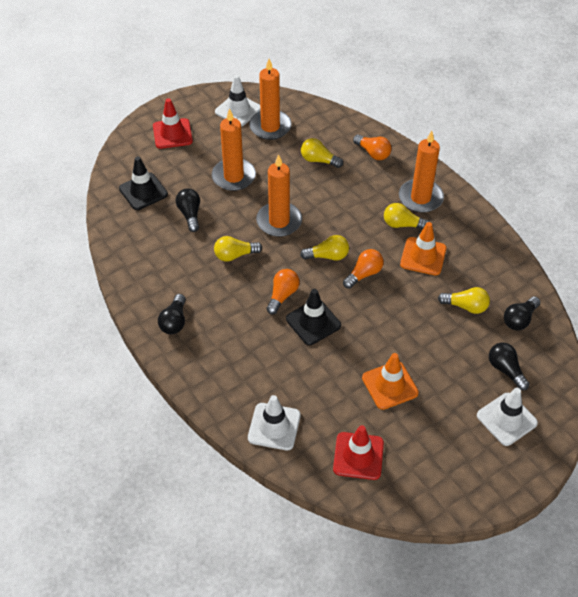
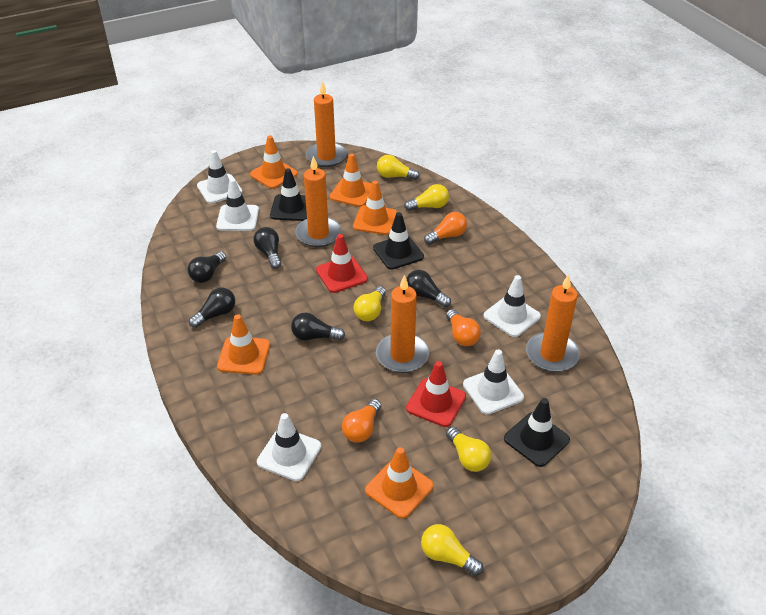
black light bulb: [158,294,186,334] [176,188,200,232] [489,343,529,391] [504,296,540,331] = 4 -> [187,251,226,283] [189,288,235,328] [254,227,281,269] [291,312,345,341] [406,270,451,307] = 5
black traffic cone: [119,156,168,210] [286,289,341,345] = 2 -> [270,169,307,221] [373,212,424,270] [504,398,570,467] = 3
orange traffic cone: [362,353,419,410] [400,222,446,275] = 2 -> [217,314,270,375] [250,135,298,189] [330,153,372,207] [353,181,397,235] [365,447,434,519] = 5
white traffic cone: [215,75,260,127] [248,395,301,450] [477,388,538,446] = 3 -> [197,150,243,204] [216,179,259,231] [257,413,321,481] [463,349,524,415] [483,275,541,337] = 5

